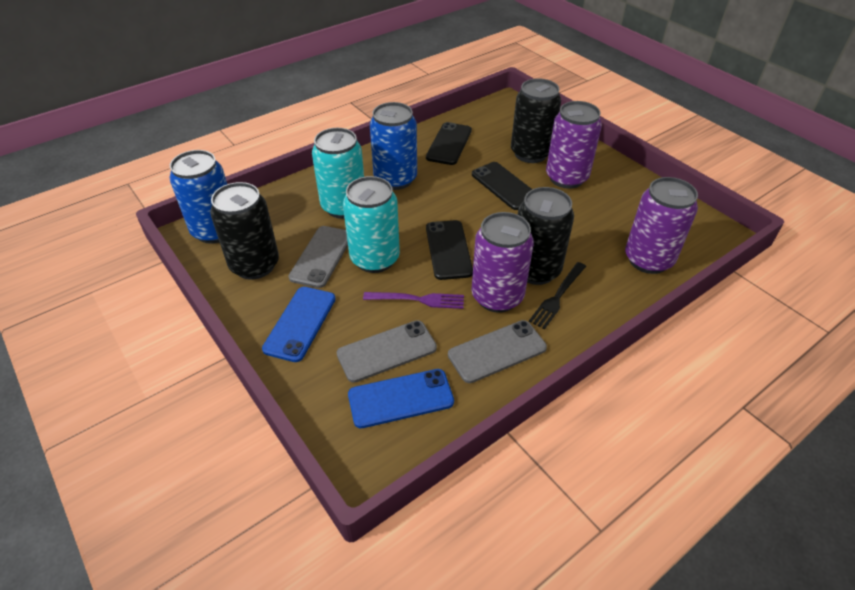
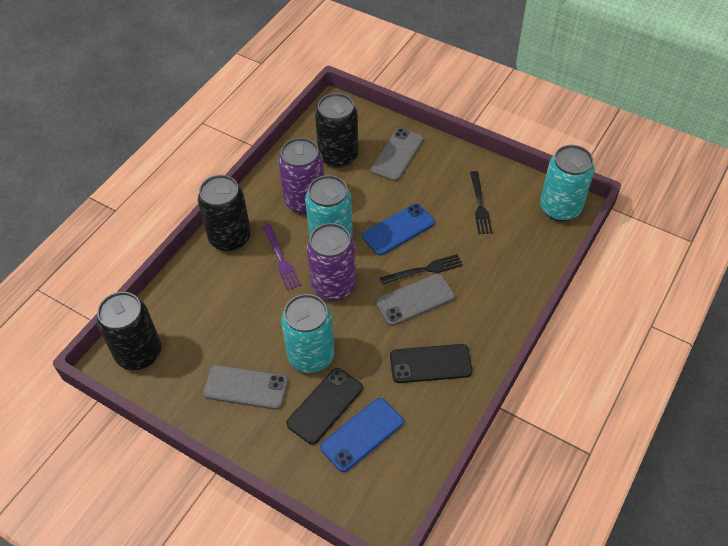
black fork: [529,262,586,329] = 1 -> [380,254,463,285] [470,171,493,234] = 2
black phone: [426,122,472,165] [426,220,473,280] [472,162,532,210] = 3 -> [286,368,363,445] [390,344,472,383] = 2
blue can: [170,150,227,244] [370,102,417,190] = 2 -> none = 0
purple can: [471,212,534,313] [546,101,602,189] [625,177,698,274] = 3 -> [278,138,324,214] [307,223,356,301] = 2
turquoise can: [312,128,364,219] [343,176,400,273] = 2 -> [281,294,335,373] [305,175,353,237] [540,145,594,222] = 3

